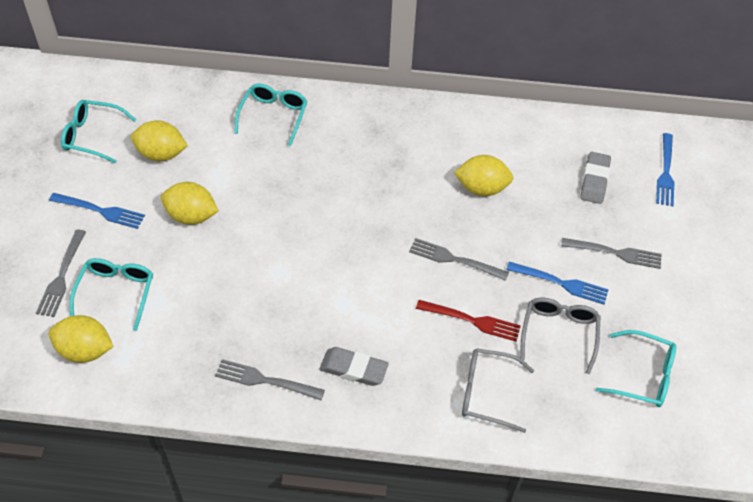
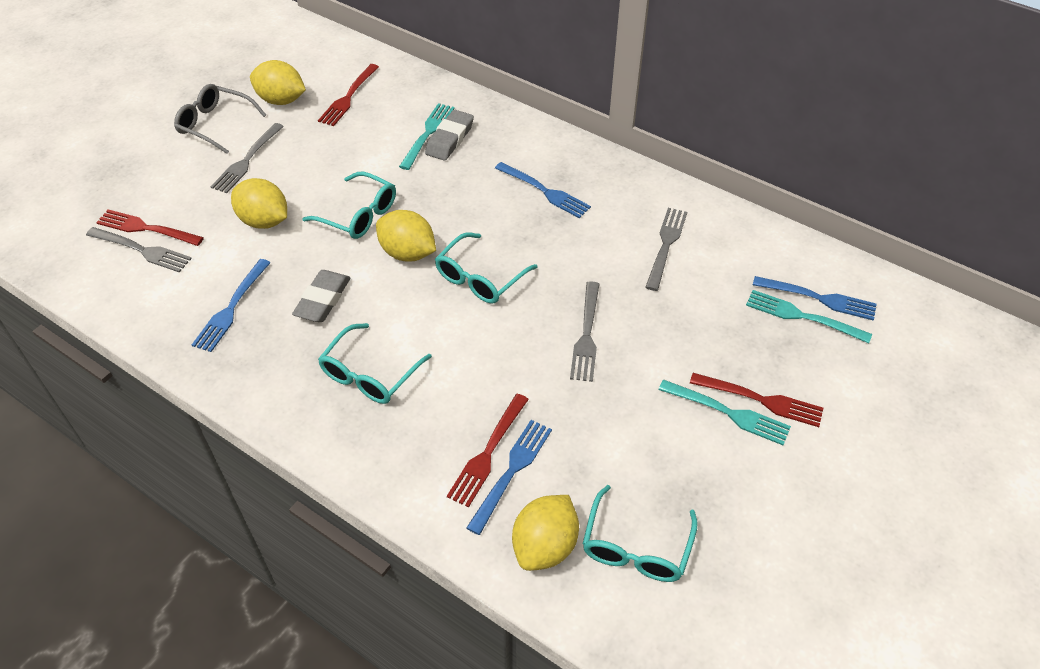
blue fork: [49,193,145,229] [506,262,609,304] [656,133,674,206] = 3 -> [192,259,271,352] [466,420,552,535] [495,162,591,218] [753,276,876,321] = 4
grey glasses: [462,348,534,433] [520,298,601,374] = 2 -> [174,84,266,154] = 1
red fork: [416,300,521,342] = 1 -> [96,209,204,246] [318,64,379,126] [447,394,529,507] [690,373,823,427] = 4
turquoise fork: none = 0 -> [399,103,455,170] [658,380,791,445] [746,290,872,343] = 3

